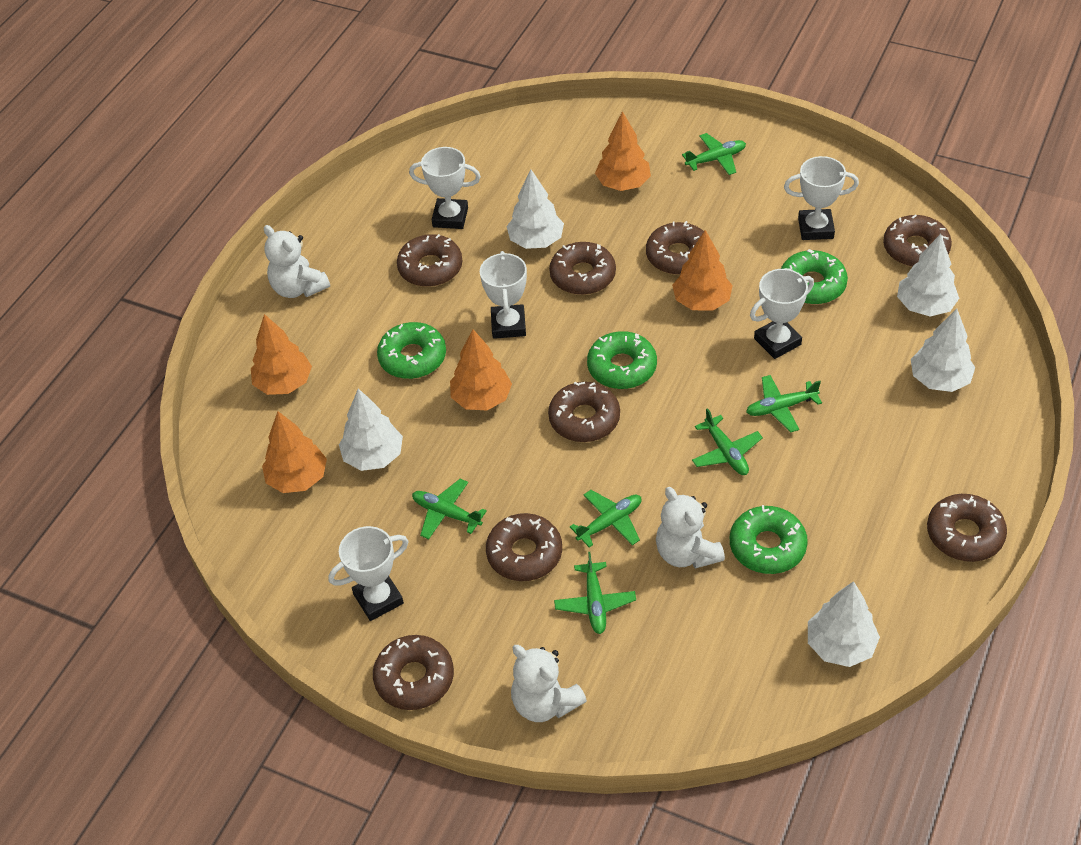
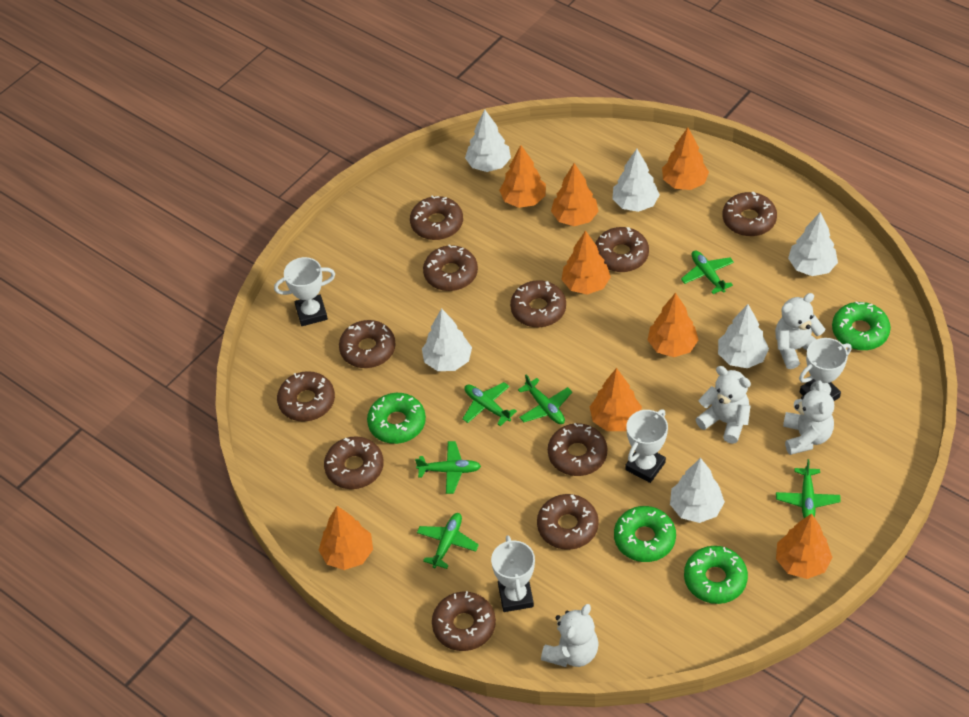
brown donut: [373,635,454,710] [397,234,462,287] [486,513,562,581] [548,382,620,442] [549,242,616,295] [646,221,704,275] [883,215,952,267] [927,494,1007,562] = 8 -> [277,371,335,422] [324,436,384,489] [339,320,396,368] [410,196,463,240] [423,244,478,291] [432,591,496,651] [510,280,566,327] [537,494,599,550] [548,423,607,476] [595,227,649,272] [723,192,777,236] = 11
orange tree: [251,314,312,395] [262,411,327,493] [450,329,512,410] [595,111,651,191] [672,230,733,310] = 5 -> [319,506,373,570] [499,145,546,208] [551,163,599,226] [561,230,611,295] [590,368,642,431] [648,293,698,357] [662,127,709,190] [776,514,833,579] = 8
white teddy bear: [264,225,330,298] [511,645,587,722] [656,487,725,569] = 3 -> [541,604,599,667] [695,366,751,444] [775,293,825,369] [783,380,834,455] = 4
white tree: [339,388,403,471] [506,170,564,249] [808,581,880,667] [897,234,959,316] [911,308,975,392] = 5 -> [422,308,472,371] [465,110,511,172] [612,149,660,212] [670,458,725,523] [718,304,769,368] [788,212,838,276] = 6
white trophy: [328,526,409,621] [409,147,481,229] [480,251,527,339] [750,269,814,359] [784,156,859,240] = 5 -> [274,257,335,326] [491,535,535,612] [625,409,668,483] [799,338,852,401] = 4

